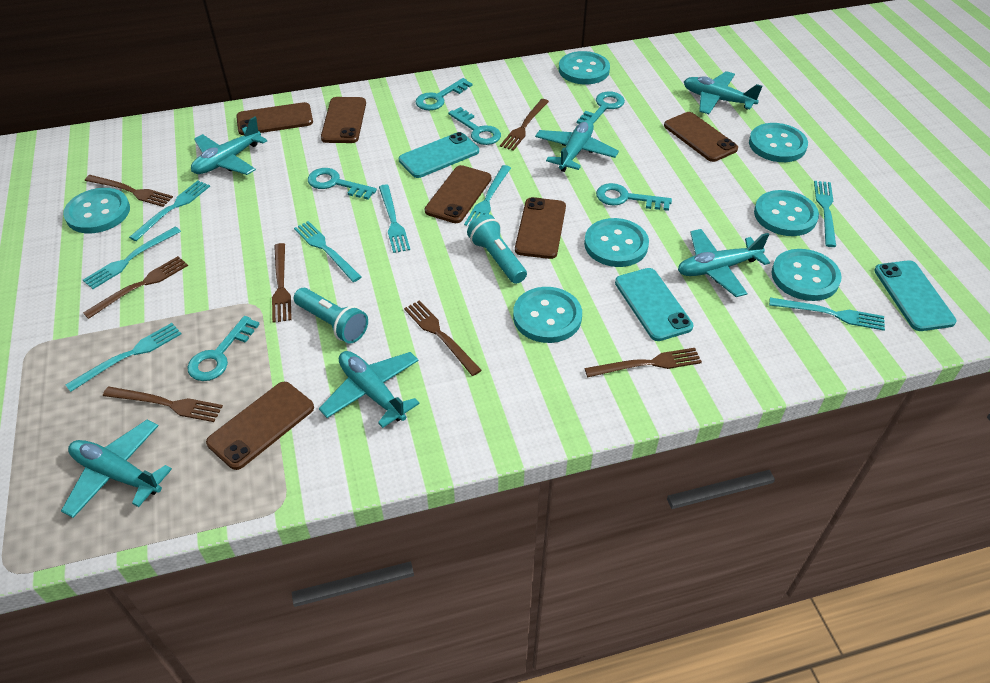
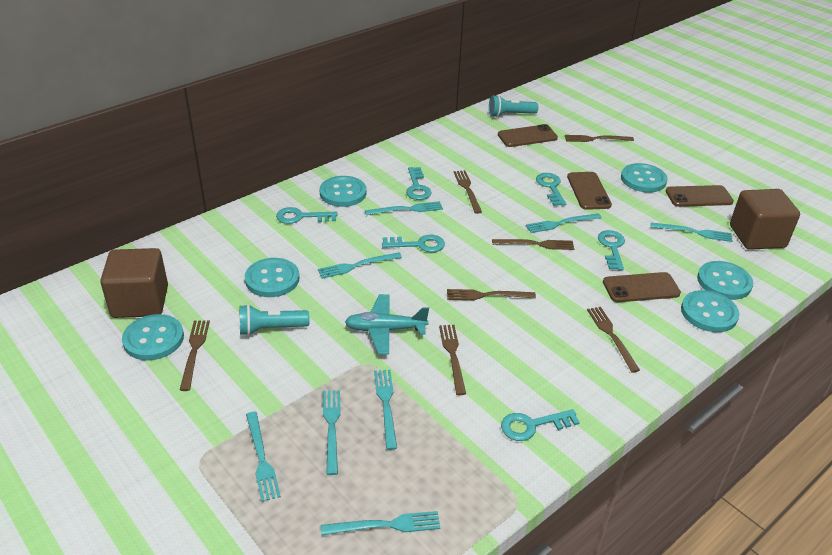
brown cube: none = 0 -> [100,248,168,318] [730,189,800,250] = 2
brown phone: [206,382,314,470] [236,102,313,135] [321,97,366,143] [424,165,491,223] [515,197,566,259] [664,112,738,162] = 6 -> [498,124,558,147] [567,172,612,210] [603,272,681,302] [666,185,734,207] = 4
turquoise button: [63,188,130,233] [513,287,582,343] [559,51,610,84] [584,218,649,267] [749,123,808,162] [754,190,819,236] [771,249,842,301] = 7 -> [122,314,184,360] [245,258,299,297] [320,176,366,207] [621,163,667,193] [681,290,739,332] [697,261,753,300] = 6
turquoise phone: [399,132,479,178] [615,268,694,341] [874,260,957,331] = 3 -> none = 0
turquoise plane: [61,420,172,518] [191,117,267,175] [319,351,420,428] [535,120,619,172] [678,229,770,297] [684,71,762,114] = 6 -> [345,294,429,355] = 1

